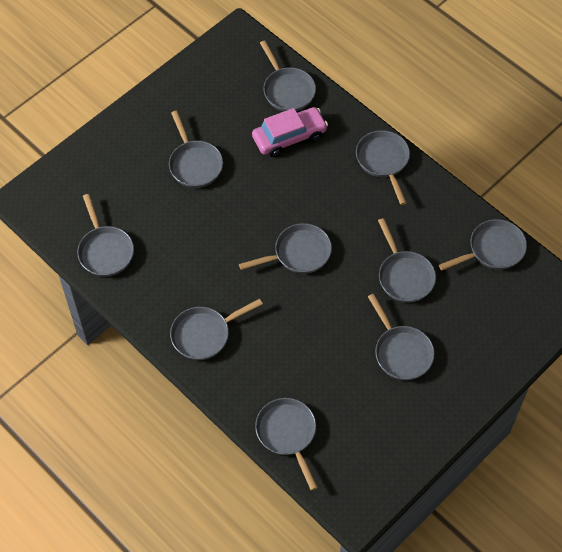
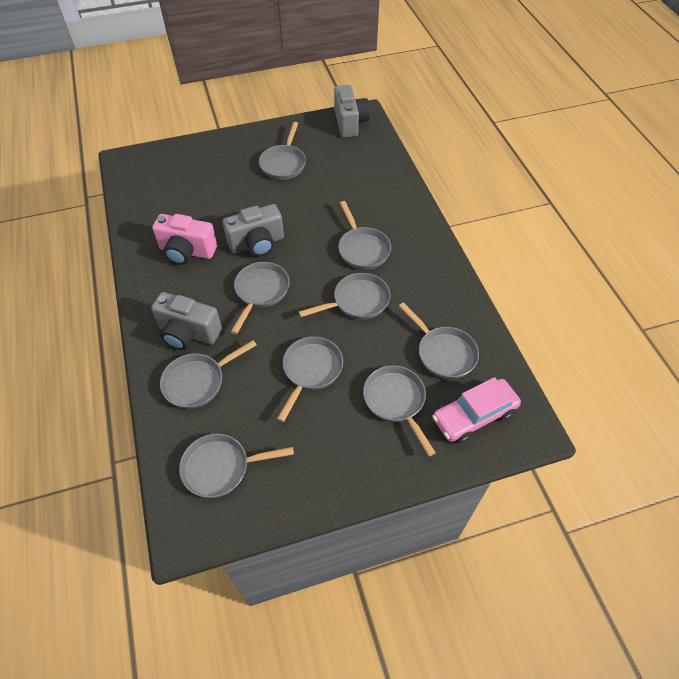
grey camera: none = 0 -> [151,292,222,350] [223,204,284,256] [334,85,370,138] = 3
grey pan: [77,194,134,277] [169,111,223,188] [170,299,263,360] [239,223,332,274] [255,398,318,491] [260,40,316,112] [356,130,410,205] [368,294,434,380] [378,218,436,303] [439,219,527,270] = 10 -> [160,340,257,409] [179,434,294,498] [231,262,290,334] [259,122,306,180] [277,336,343,422] [299,273,390,319] [338,201,391,270] [363,365,436,456] [399,302,479,379] = 9
pink camera: none = 0 -> [152,214,217,265] = 1

